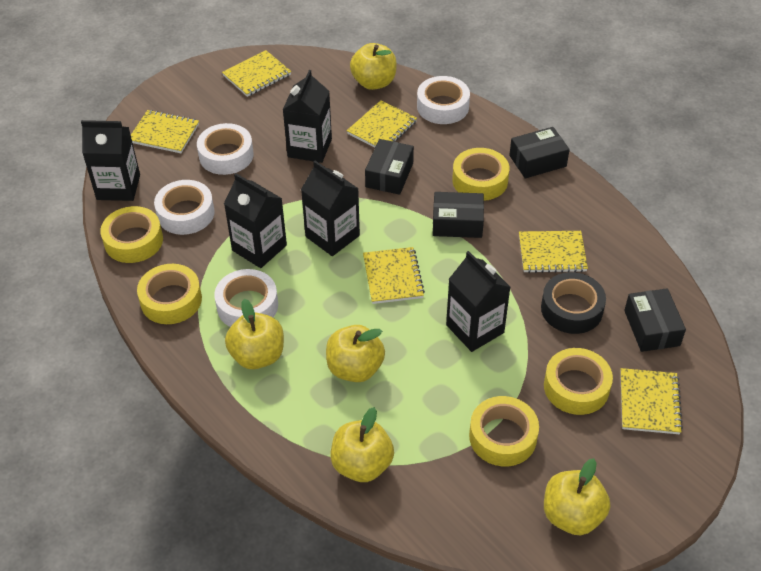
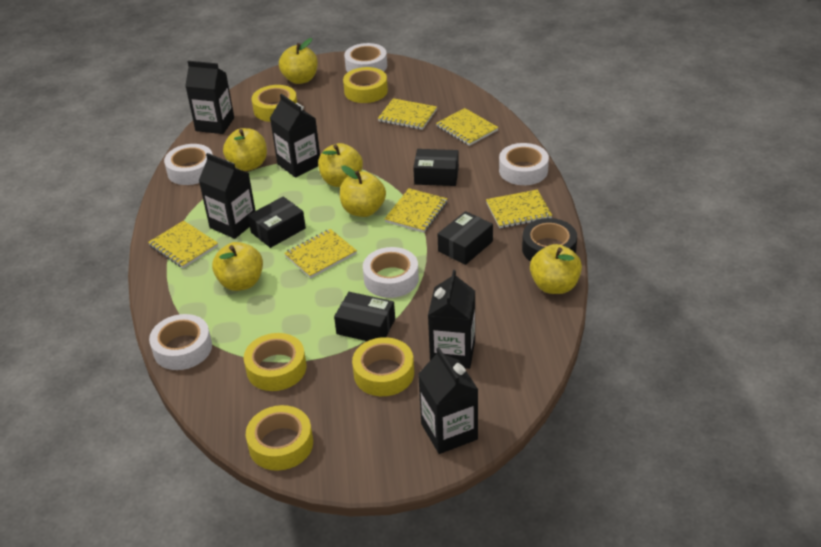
white tape: [154,180,215,235] [197,123,254,175] [214,269,278,327] [417,76,470,124] = 4 -> [149,314,212,370] [164,144,213,185] [344,43,387,72] [363,247,419,298] [499,143,549,185] = 5
yellow apple: [225,299,284,369] [326,325,385,382] [330,407,394,482] [350,43,397,90] [544,458,610,535] = 5 -> [212,242,263,291] [223,128,267,171] [279,38,318,84] [318,143,363,187] [340,166,386,217] [530,244,582,294] = 6

